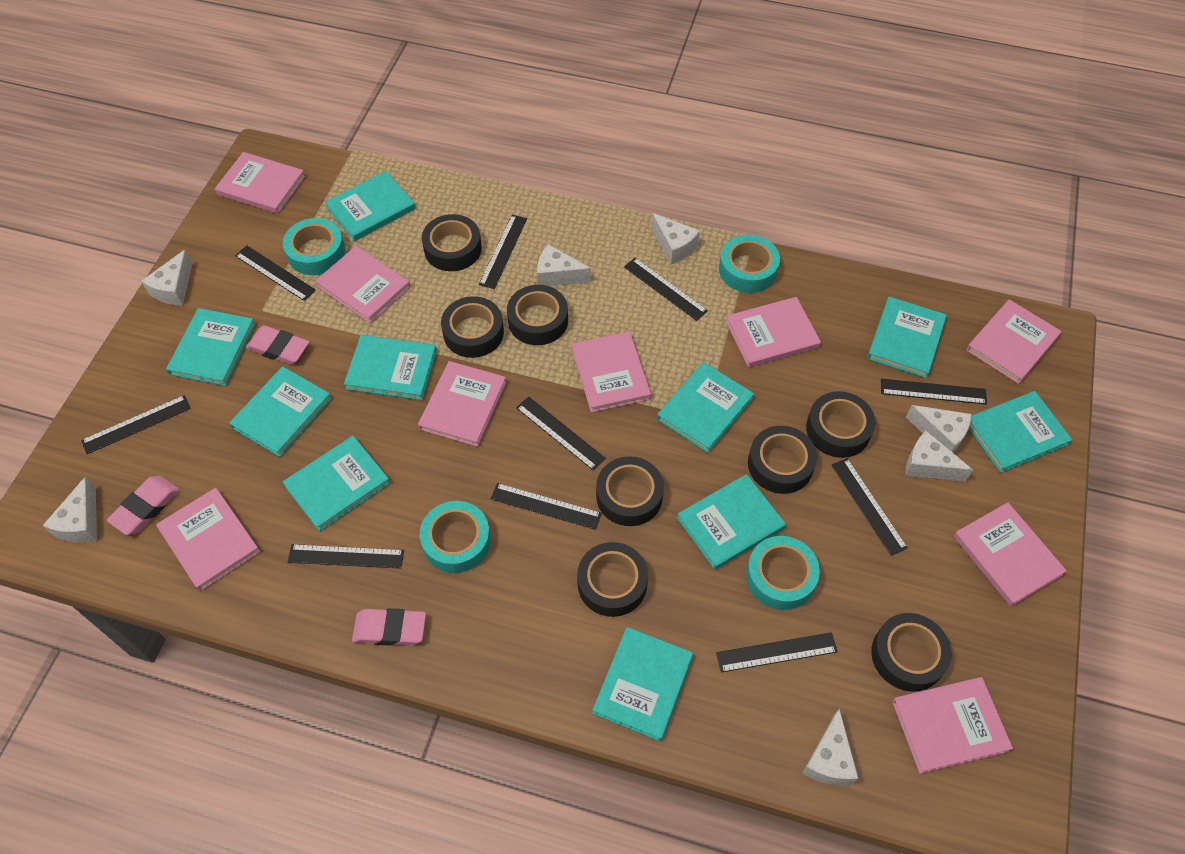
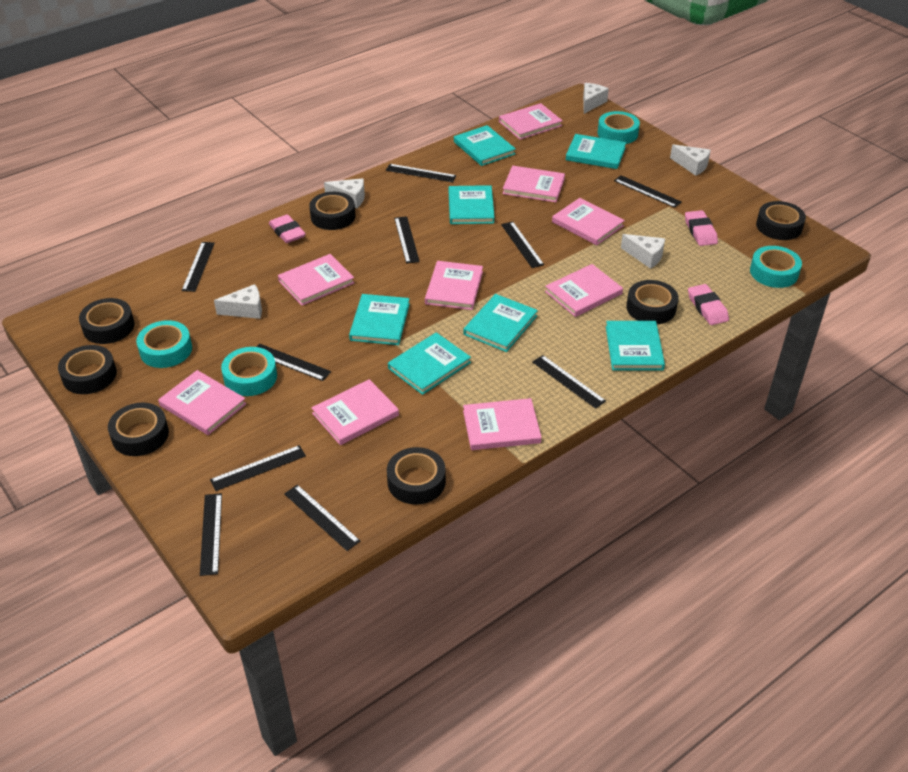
black tape: [422,214,482,271] [441,296,504,358] [507,285,568,345] [577,542,648,617] [596,456,664,526] [748,426,817,494] [806,391,875,458] [871,613,952,692] = 8 -> [58,345,117,394] [79,298,135,344] [108,403,169,456] [309,192,356,230] [387,447,446,505] [626,280,678,324] [756,201,806,240] = 7
turquoise book: [166,308,256,386] [229,366,332,457] [283,436,390,531] [325,171,416,241] [344,335,437,400] [592,627,693,741] [657,362,754,453] [677,474,786,570] [867,296,947,378] [969,391,1072,473] = 10 -> [349,294,410,345] [388,332,471,395] [449,185,495,224] [454,125,516,166] [463,294,538,352] [566,134,626,169] [606,321,665,370] = 7
white cheese: [43,476,97,543] [141,250,192,305] [537,244,591,286] [651,213,700,264] [802,709,858,786] [905,431,973,482] [906,405,971,453] = 7 -> [214,284,262,319] [324,178,365,208] [583,83,609,114] [621,234,665,269] [670,144,711,176] = 5

